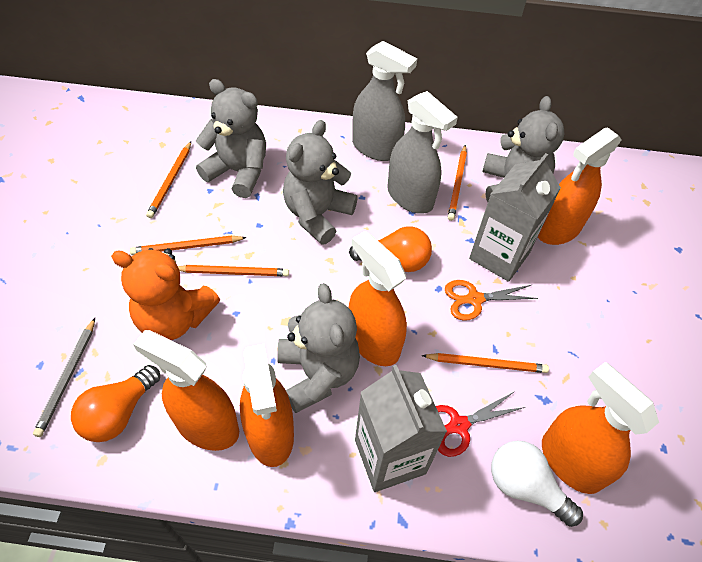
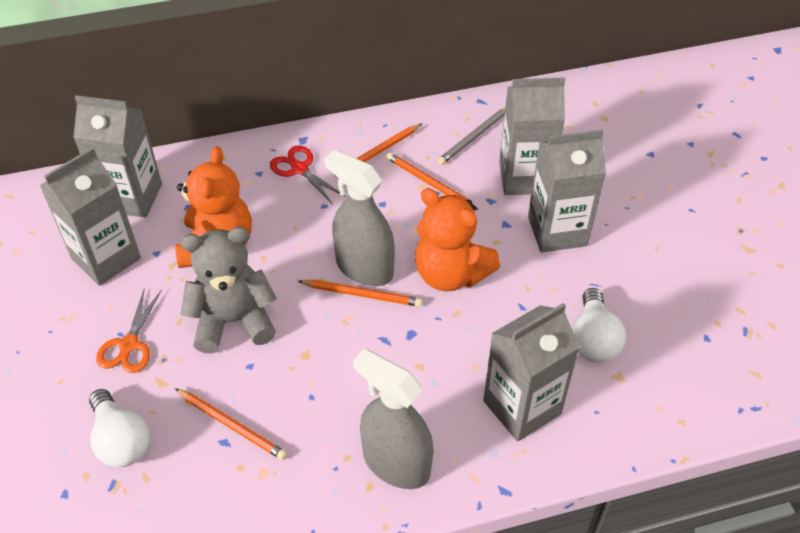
grey carton: [355,365,447,492] [469,153,561,282] = 2 -> [40,147,141,286] [73,95,162,218] [483,303,580,442] [499,78,565,195] [528,129,606,253] = 5
grey teddy bear: [196,79,266,198] [277,283,360,413] [283,120,358,245] [482,96,564,202] = 4 -> [181,227,277,354] = 1
orange light bulb: [71,365,160,442] [349,226,432,272] = 2 -> none = 0
orange pencil: [130,235,247,255] [146,141,191,218] [178,265,289,276] [421,353,549,373] [448,145,467,221] = 5 -> [175,388,287,460] [298,280,422,307] [334,123,422,178] [386,153,478,210] = 4
orange spray bottle: [133,330,239,451] [240,344,294,467] [348,231,407,366] [538,127,622,245] [542,362,659,494] = 5 -> none = 0
orange teddy bear: [111,248,220,340] = 1 -> [175,146,252,268] [415,188,500,291] = 2
white light bulb: [491,440,583,527] = 1 -> [89,389,150,468] [573,288,626,363] = 2

